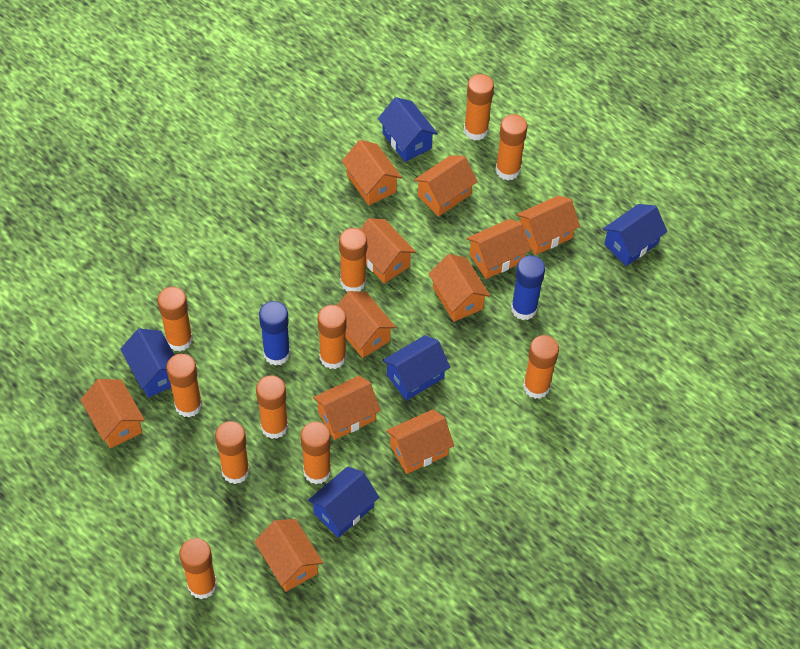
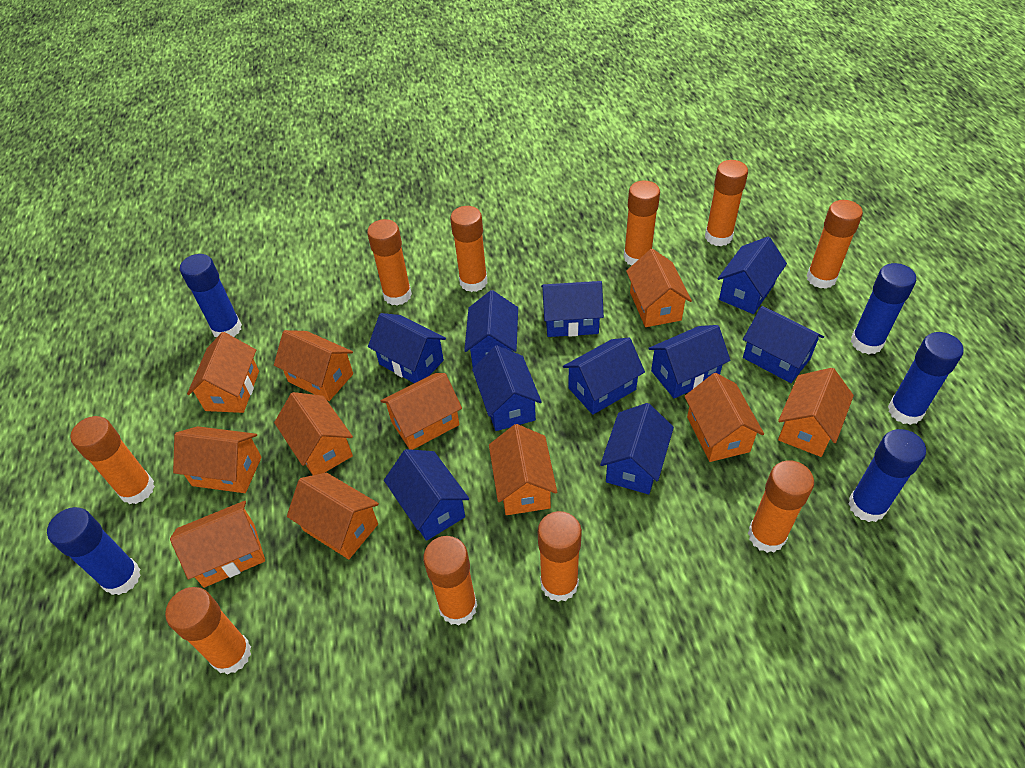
blue glue stick: [259,301,290,366] [511,255,545,320] = 2 -> [47,507,141,595] [180,254,242,337] [848,429,926,522] [851,263,916,354] [888,332,964,425] = 5
blue house: [120,329,174,398] [308,466,379,538] [378,97,438,162] [382,335,450,401] [603,204,667,266] = 5 -> [368,313,446,383] [384,449,469,541] [464,290,518,368] [472,345,542,431] [541,281,604,337] [563,338,645,415] [600,403,674,494] [648,325,730,398] [717,237,787,314] [743,306,824,383] = 10
orange glue stick: [157,287,193,352] [166,353,202,417] [179,538,217,599] [215,421,250,484] [256,375,288,439] [300,421,331,484] [317,305,347,369] [339,228,367,292] [464,74,494,140] [495,114,527,181] [523,335,559,399] = 11 -> [70,416,155,504] [165,587,251,675] [367,219,412,306] [423,536,477,626] [450,206,487,292] [538,511,582,602] [624,180,660,266] [705,160,748,246] [748,460,814,553] [807,200,863,289] = 10

